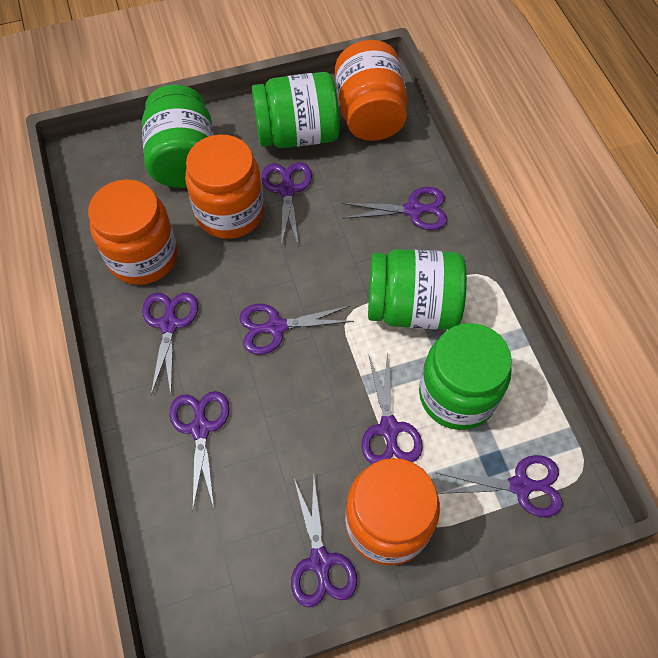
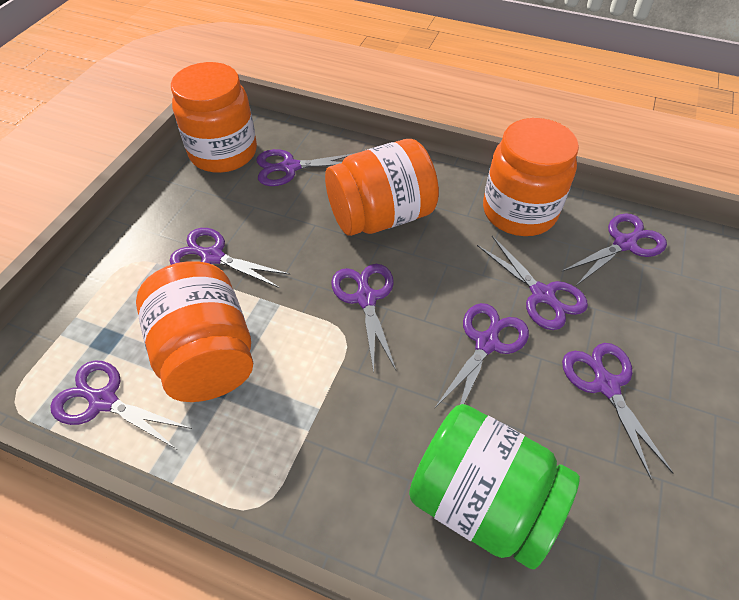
green jar: [142,85,214,188] [252,72,340,148] [368,249,467,330] [419,323,512,430] = 4 -> [409,404,580,570] = 1

